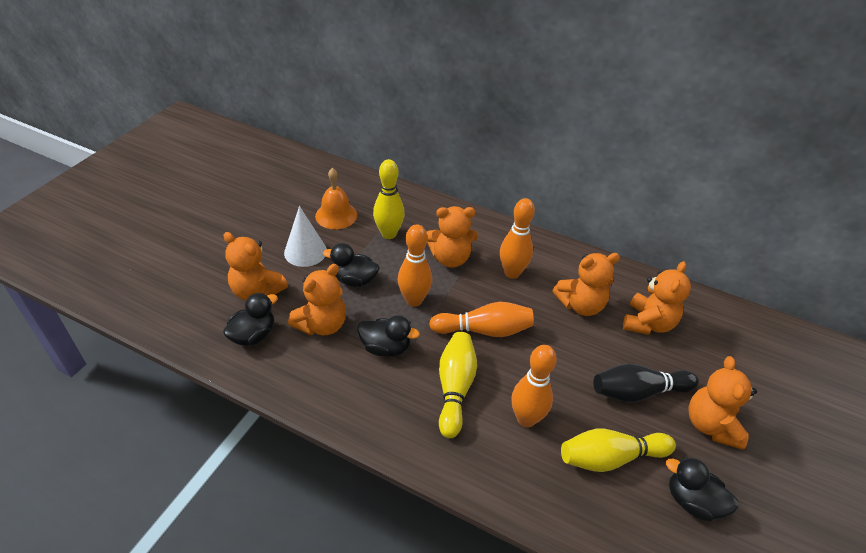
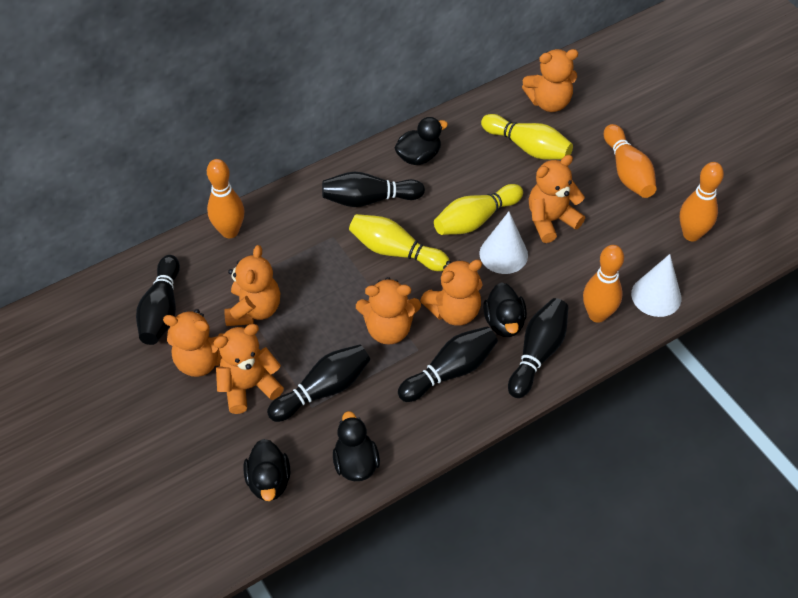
black bowling pin: [593,364,699,403] = 1 -> [136,255,180,345] [267,344,370,422] [322,172,425,207] [398,326,498,402] [508,298,568,398] = 5
orange bell: [315,168,357,229] = 1 -> none = 0
orange teddy bear: [224,232,288,300] [288,264,346,335] [427,206,478,268] [552,253,620,316] [623,261,691,335] [688,356,757,450] = 6 -> [163,309,224,377] [213,324,284,414] [224,245,280,326] [356,277,421,345] [420,260,483,326] [522,49,578,112] [529,155,585,243] = 7
white cone: [284,206,327,267] = 1 -> [479,212,528,274] [631,254,681,317] = 2

